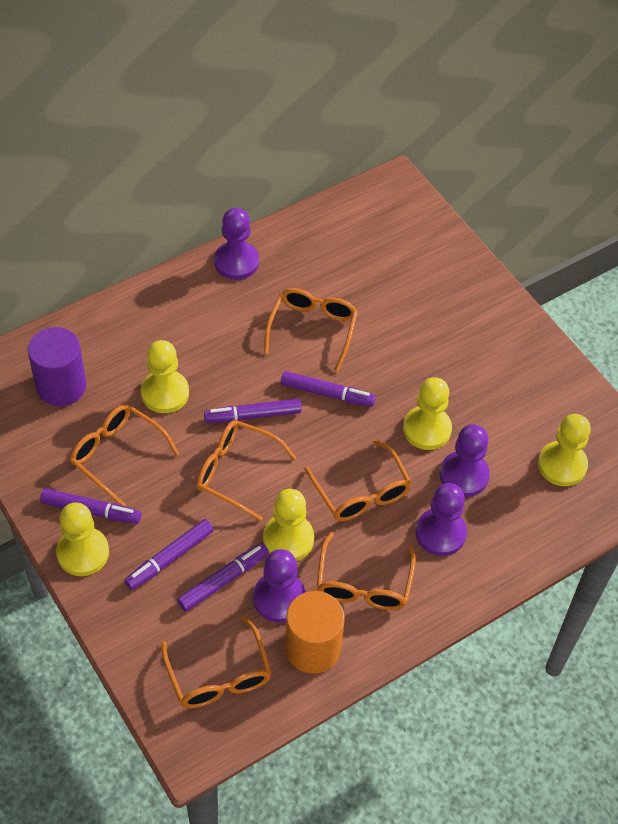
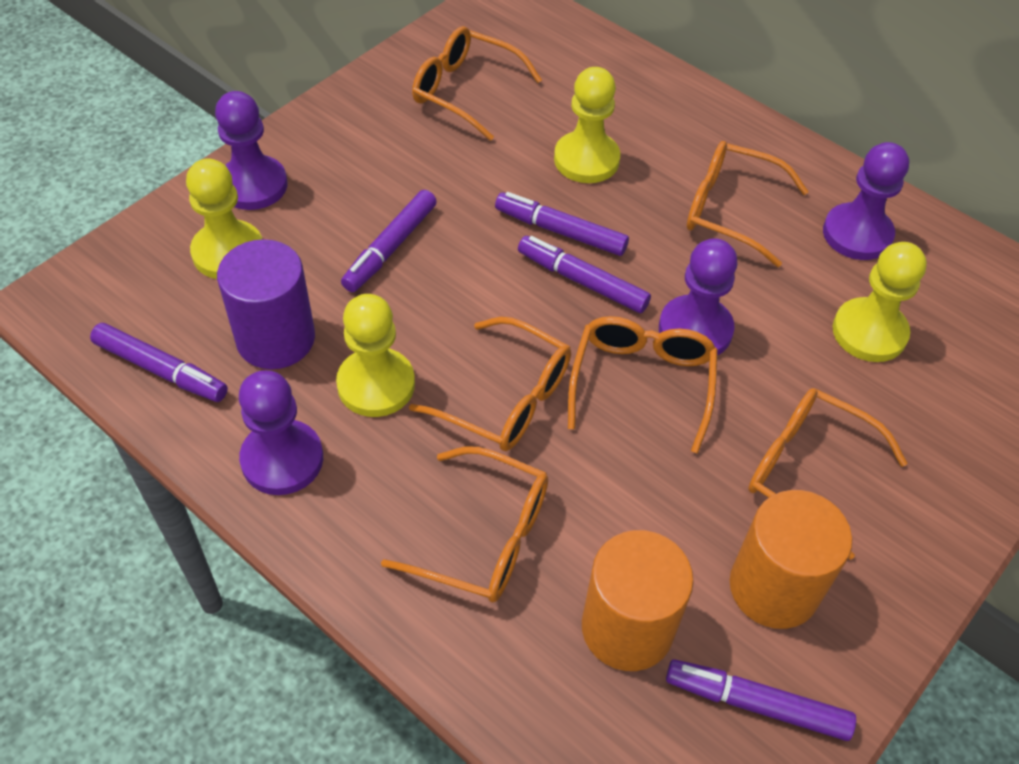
orange cylinder: [285,591,345,674] = 1 -> [582,530,694,671] [730,490,852,629] = 2
yellow pawn: [56,502,109,576] [141,340,189,413] [263,489,314,561] [403,377,452,450] [538,414,591,486] = 5 -> [186,158,263,279] [336,294,415,417] [554,67,620,183] [833,242,927,362] = 4

